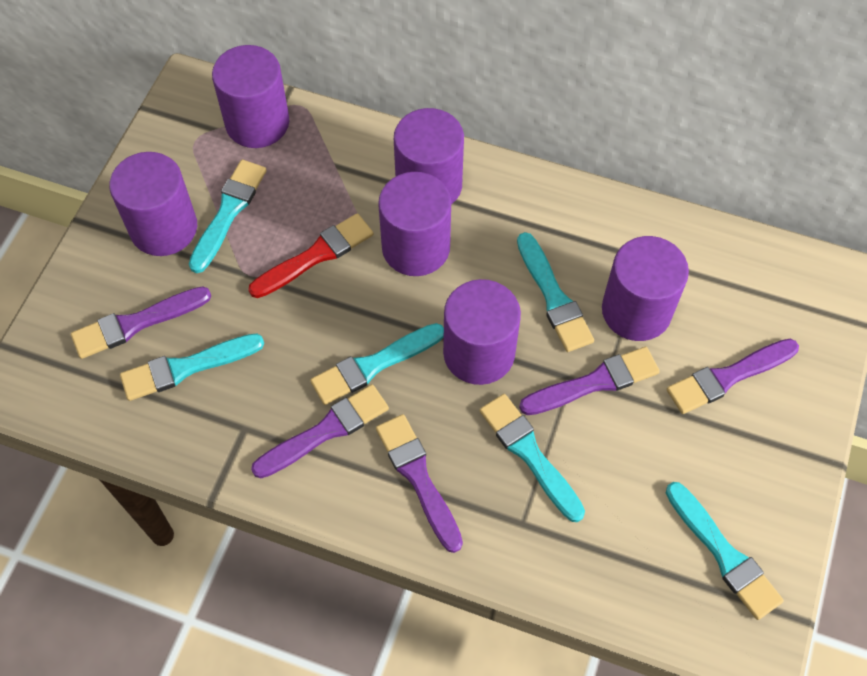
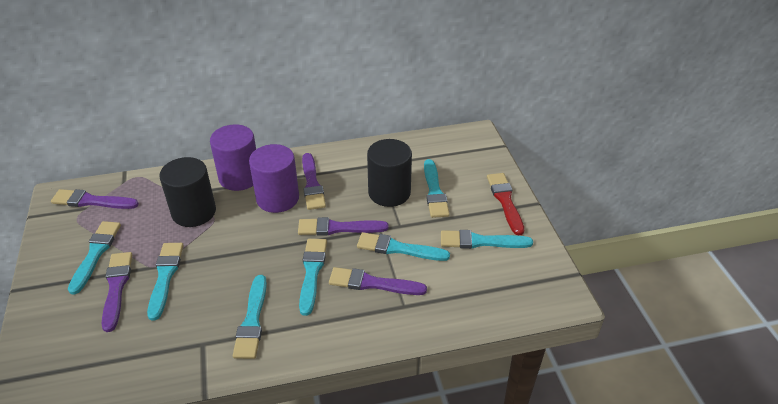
black cylinder: none = 0 -> [159,157,216,227] [367,139,412,207] = 2
purple cylinder: [109,152,197,256] [212,45,289,148] [378,172,451,276] [394,108,464,205] [443,279,521,385] [602,236,689,341] = 6 -> [210,124,256,191] [249,144,299,213] = 2
turquoise brush: [120,333,264,401] [189,160,267,273] [310,323,444,405] [480,394,585,522] [517,232,594,352] [666,482,784,620] = 6 -> [68,221,121,295] [147,243,184,321] [233,275,267,359] [299,239,327,316] [357,232,450,261] [424,159,450,218] [441,230,533,249] = 7

